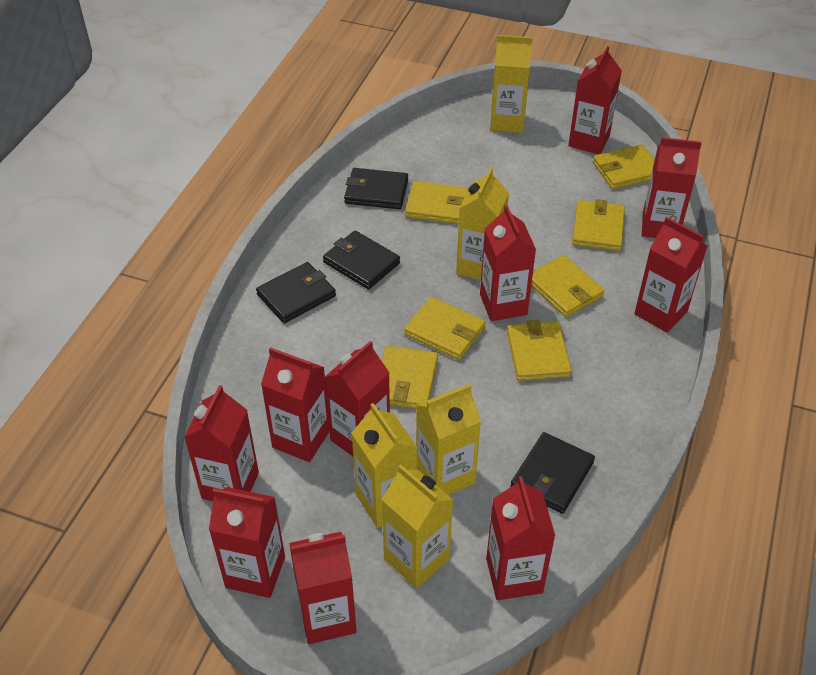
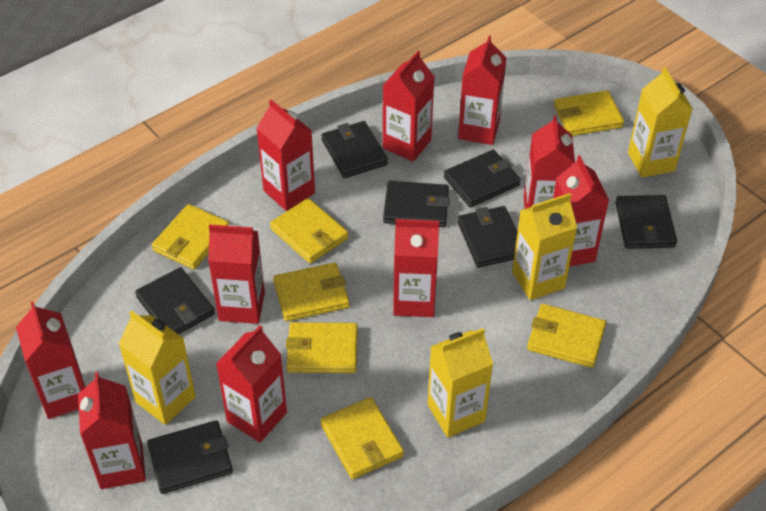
black wallet: [256,262,336,323] [323,231,400,289] [344,168,408,209] [510,432,595,514] = 4 -> [135,267,215,334] [147,420,233,494] [321,121,388,178] [383,181,450,227] [444,150,521,207] [457,206,518,268] [615,195,677,249] = 7
yellow carton: [352,403,418,528] [381,464,453,588] [416,384,481,495] [456,168,509,280] [490,35,533,133] = 5 -> [119,310,196,425] [428,328,493,438] [512,193,577,300] [628,67,693,178] = 4

